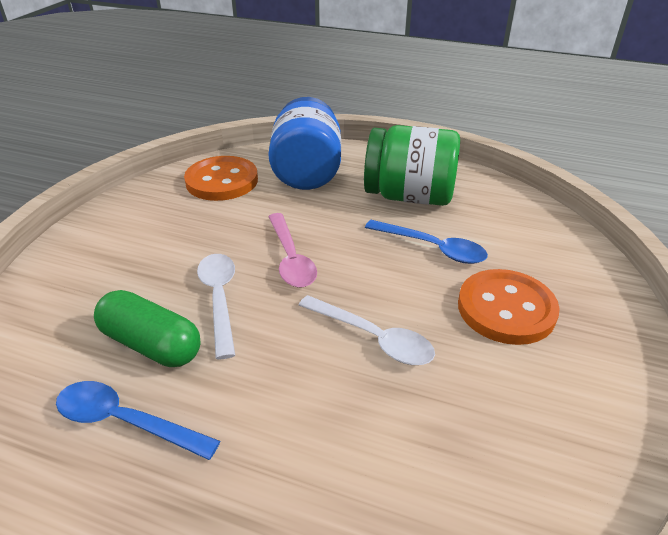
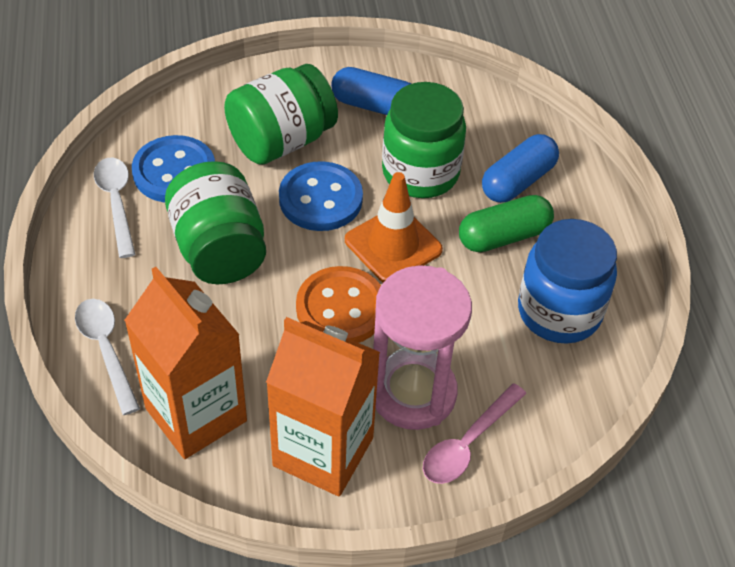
blue button: none = 0 -> [132,135,215,202] [279,161,363,231] = 2
blue capsule: none = 0 -> [331,67,411,115] [482,134,559,203] = 2
blue spoon: [56,381,220,460] [365,220,488,264] = 2 -> none = 0
green jar: [364,125,460,206] = 1 -> [165,161,266,284] [224,64,338,165] [382,82,466,198] = 3
orange button: [184,156,258,201] [458,269,560,345] = 2 -> [296,266,381,343] = 1
orange carton: none = 0 -> [124,267,247,459] [266,317,380,496] = 2
orange traffic cone: none = 0 -> [345,172,443,283] = 1
pink hourglass: none = 0 -> [373,265,472,430] = 1

